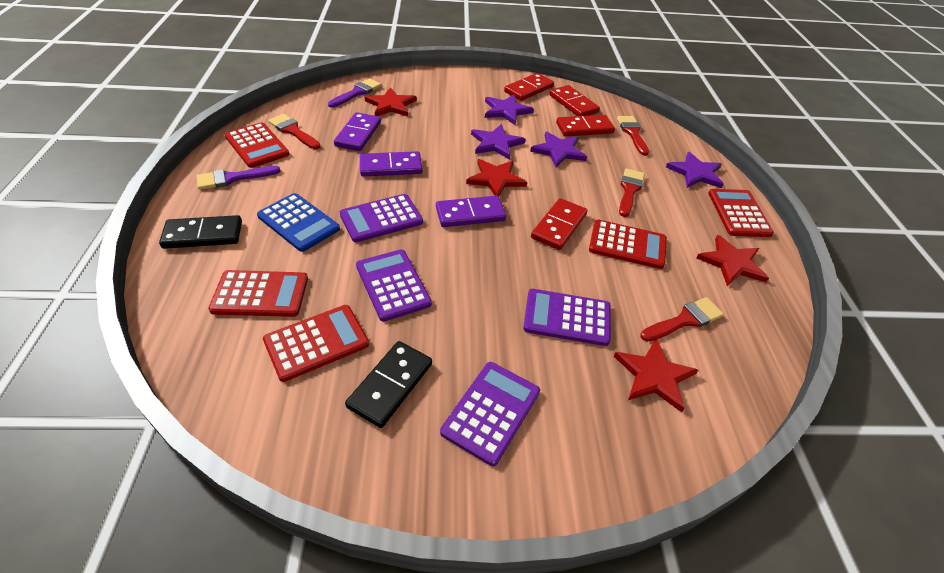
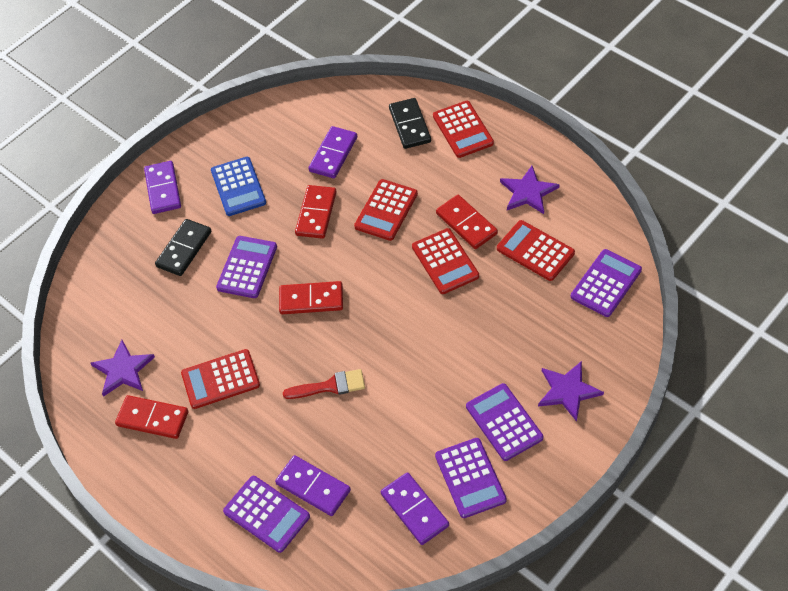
purple brush: [197,166,281,190] [328,78,381,108] = 2 -> none = 0
purple calculator: [340,194,423,242] [356,249,432,321] [440,362,540,466] [523,289,611,346] = 4 -> [216,236,277,298] [223,476,310,553] [435,438,507,518] [466,383,543,461] [571,249,642,317] = 5
purple domino: [334,112,381,151] [360,151,423,177] [436,196,506,227] = 3 -> [144,161,181,214] [275,455,351,516] [309,126,357,178] [381,472,449,545] = 4
purple star: [471,124,526,160] [485,94,534,125] [530,131,587,167] [666,152,724,188] = 4 -> [90,340,155,397] [500,166,560,214] [538,361,604,422] = 3
red brush: [268,114,321,149] [617,116,649,156] [619,169,645,217] [640,297,724,342] = 4 -> [283,369,365,399] = 1
red star: [365,87,417,117] [466,159,527,196] [614,338,698,412] [696,235,769,286] = 4 -> none = 0

